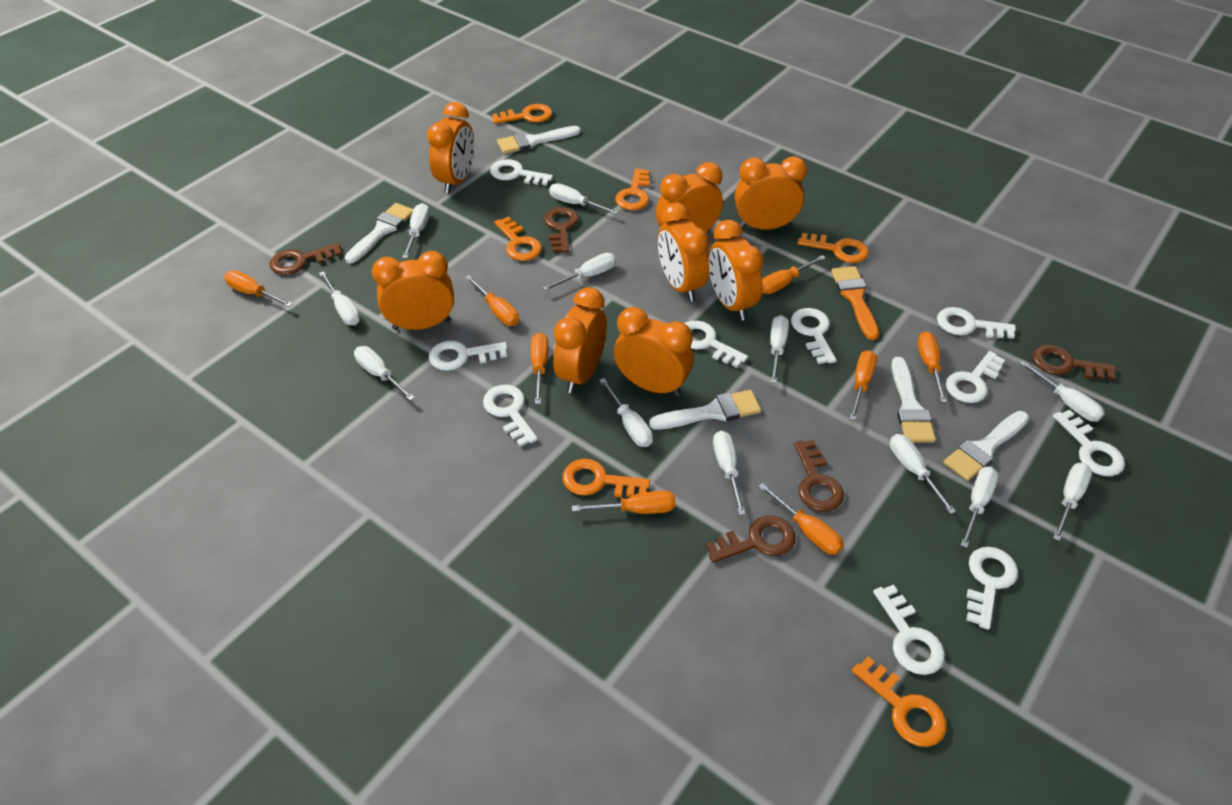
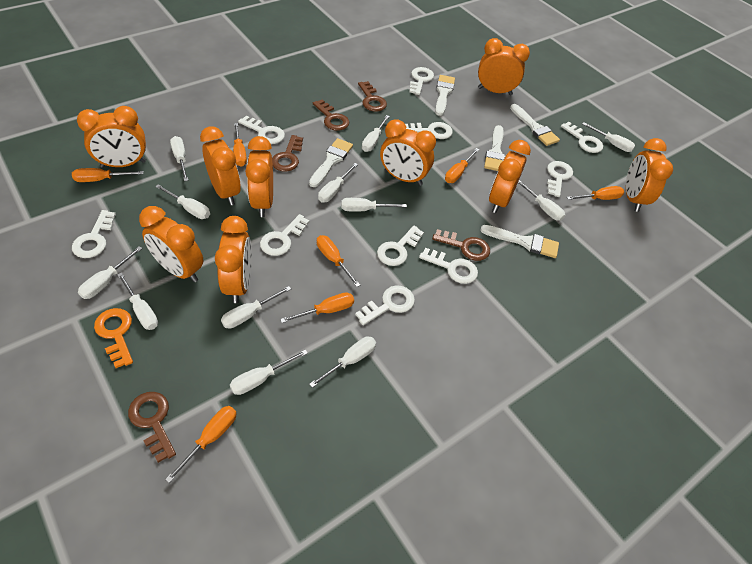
orange brush: [831,266,879,340] = 1 -> none = 0
orange clock: [372,251,454,330] [427,102,474,194] [553,287,607,393] [614,307,694,396] [656,162,723,232] [658,203,709,302] [708,220,764,320] [735,156,807,230] = 8 -> [77,106,146,168] [139,206,204,282] [200,126,241,205] [215,216,252,303] [245,136,273,217] [380,119,436,186] [478,38,530,95] [489,140,531,213] [626,138,673,212] = 9
orange key: [492,104,552,124] [495,217,542,261] [563,459,650,497] [615,168,650,210] [798,233,869,263] [852,656,947,747] = 6 -> [94,308,133,368] = 1
orange screwdriver: [224,270,293,307] [465,275,519,326] [531,333,548,404] [572,491,676,514] [758,483,844,555] [762,255,826,294] [849,350,877,420] [917,331,947,403] = 8 -> [72,168,144,182] [165,406,236,483] [233,123,247,167] [280,292,354,323] [317,235,360,287] [445,148,480,183] [567,186,624,200] = 7

